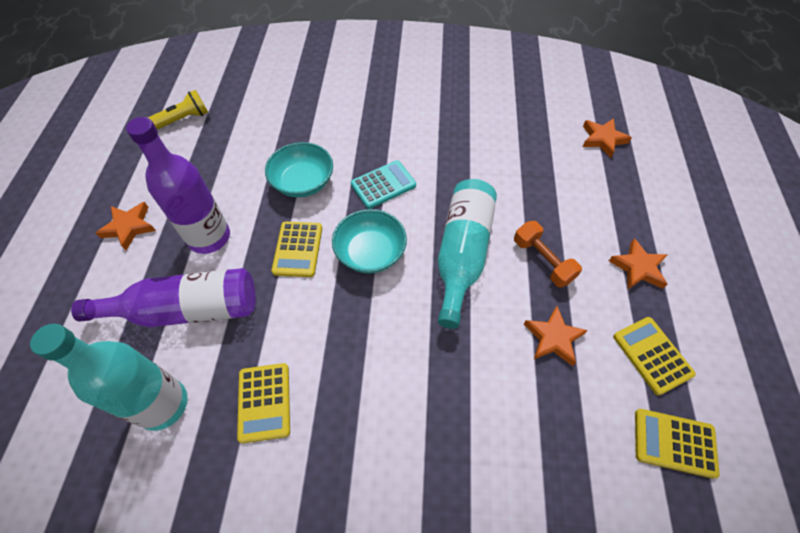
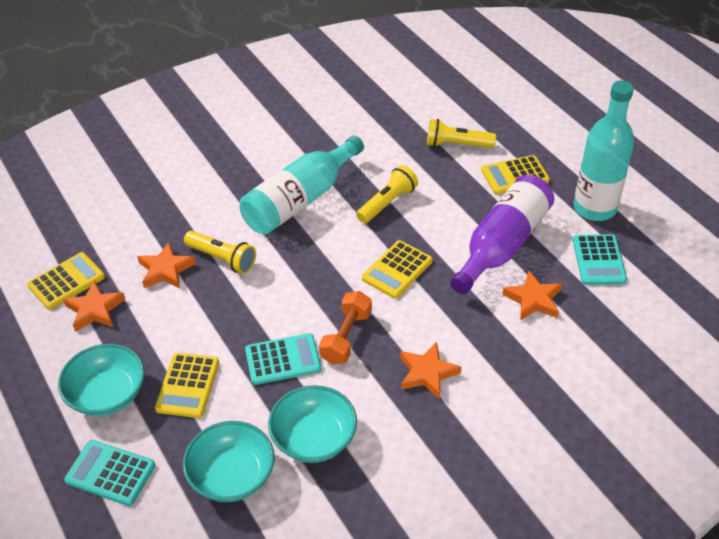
purple bottle: [71,268,255,327] [126,117,230,254] = 2 -> [450,174,554,294] = 1
turquoise bowl: [265,142,333,197] [332,209,407,274] = 2 -> [58,344,145,416] [183,421,275,502] [268,385,357,463] = 3
turquoise calculator: [351,160,416,209] = 1 -> [64,440,155,506] [245,333,321,385] [573,234,627,285] = 3
yellow flashlight: [148,90,208,130] = 1 -> [184,231,256,274] [356,165,418,223] [427,119,496,148] = 3

